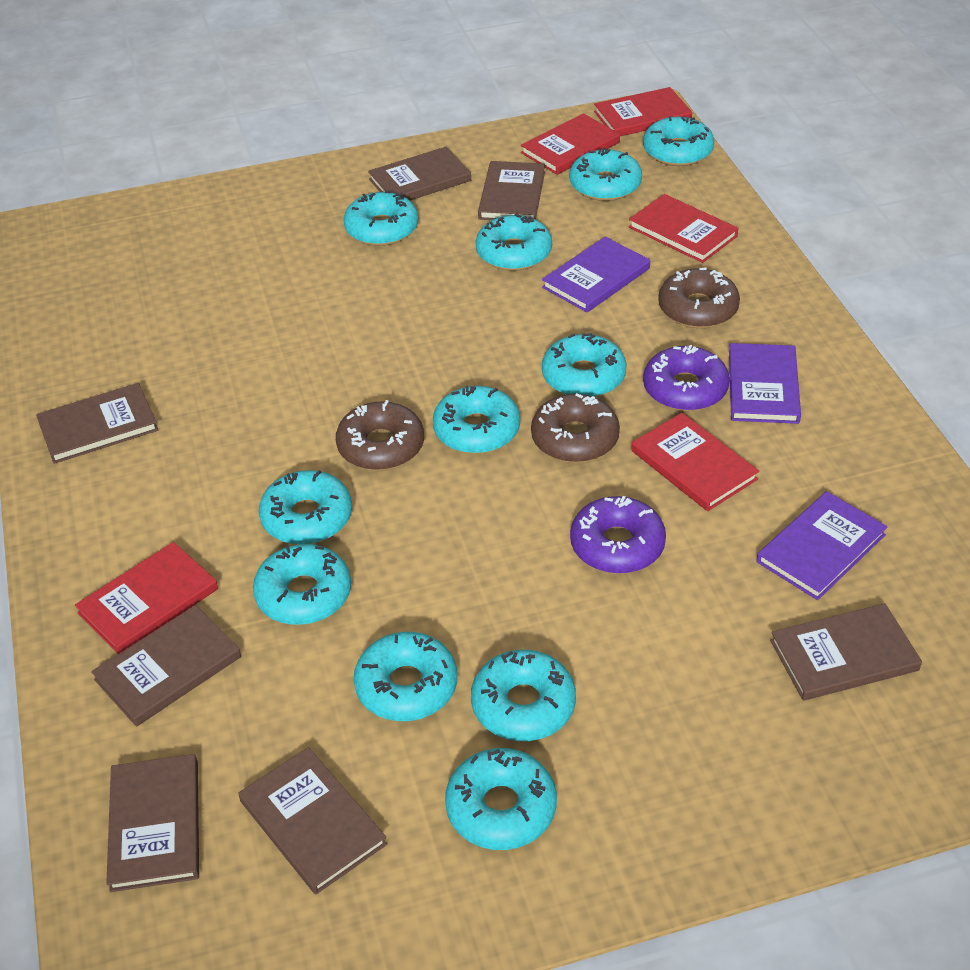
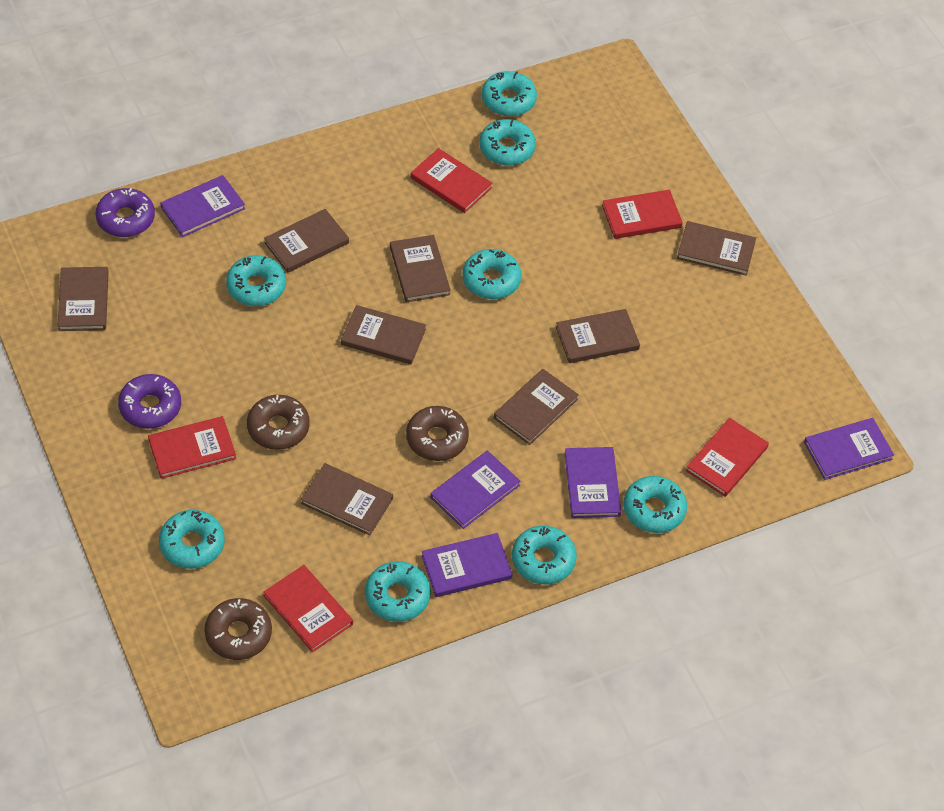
brown book: [36,383,158,464] [91,605,241,727] [106,754,199,892] [238,747,387,894] [368,147,471,200] [478,161,545,220] [770,603,922,701] = 7 -> [57,267,109,331] [264,209,349,273] [301,463,393,536] [341,305,426,364] [390,235,451,303] [494,369,579,445] [556,309,640,363] [677,221,756,276] = 8
purple book: [542,237,650,312] [729,343,801,424] [757,491,888,600] = 3 -> [161,175,245,237] [422,533,513,597] [430,450,520,529] [564,447,621,518] [804,418,894,480] = 5
turquoise donut: [253,544,351,625] [259,470,352,545] [343,191,418,246] [354,632,457,721] [433,386,520,454] [445,748,557,850] [471,650,576,741] [476,214,552,271] [542,333,627,397] [569,148,642,201] [643,117,714,166] = 11 -> [159,510,225,569] [226,255,286,306] [365,561,431,622] [462,249,522,299] [479,119,536,166] [481,71,537,116] [512,526,577,584] [623,476,687,533] = 8

